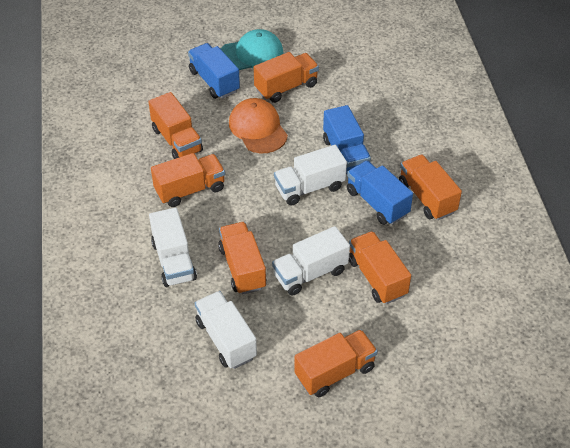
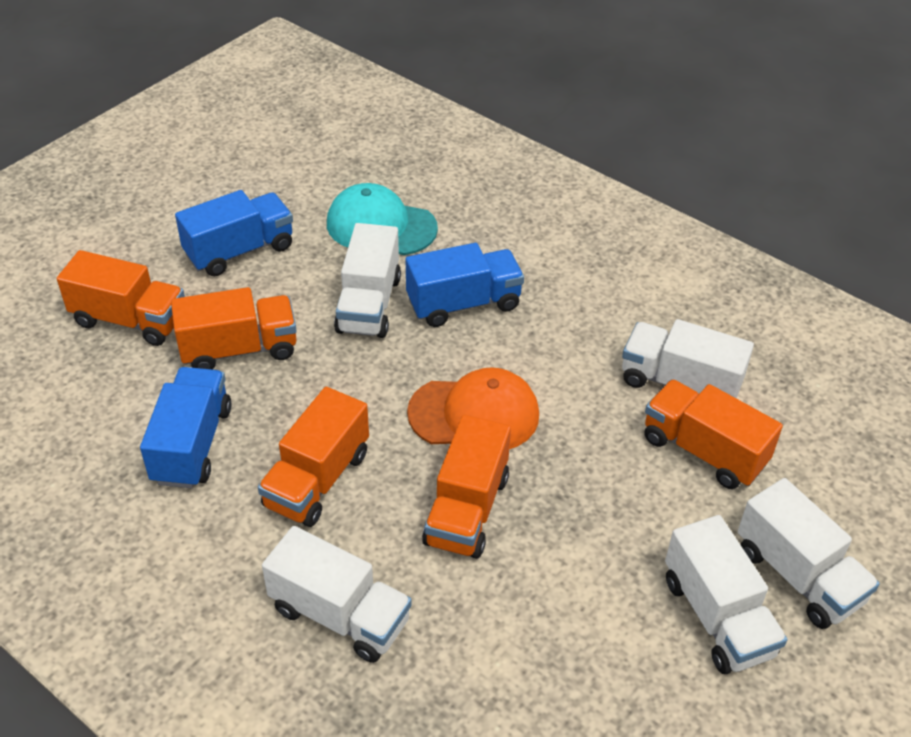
orange truck: [148,92,203,159] [151,153,225,207] [218,222,266,294] [254,52,319,103] [294,329,378,397] [349,231,411,304] [399,155,462,220] = 7 -> [57,250,185,346] [171,287,297,370] [258,387,369,527] [422,415,511,559] [644,379,783,489] = 5
white truck: [149,208,197,287] [195,291,257,369] [272,226,350,296] [274,145,347,206] = 4 -> [262,526,412,663] [334,223,401,338] [622,319,754,399] [665,515,787,674] [738,478,880,629] = 5

